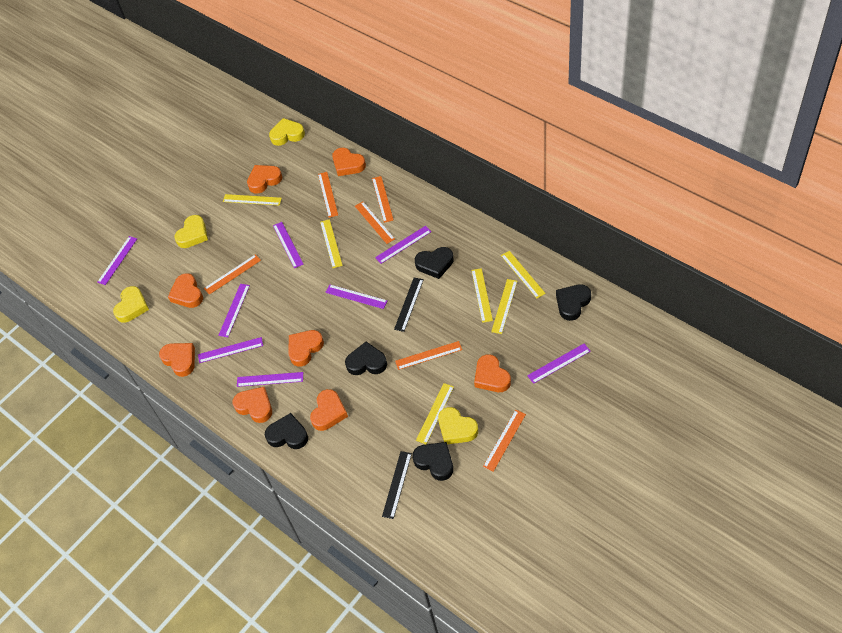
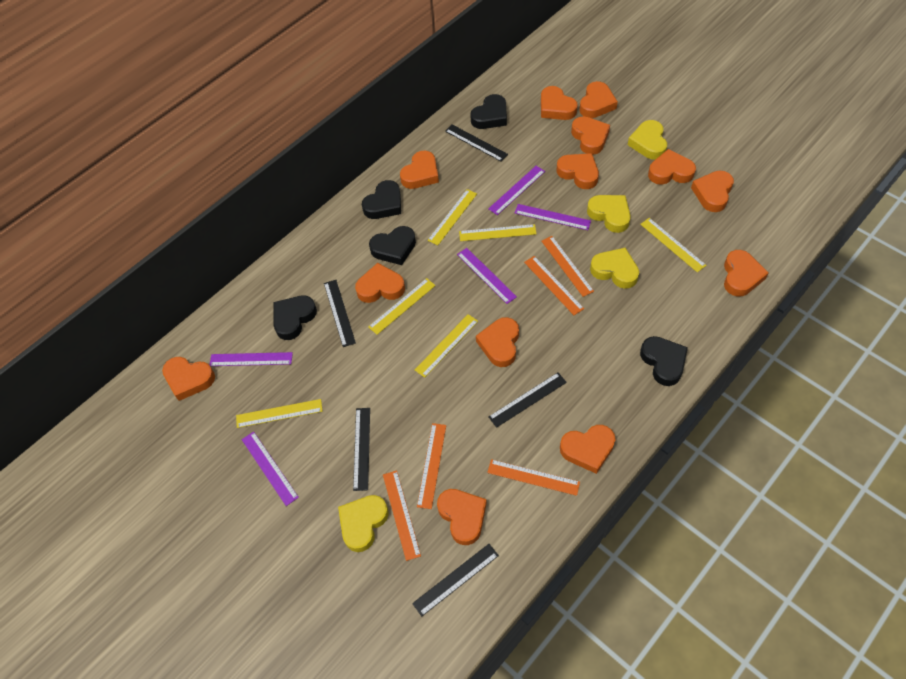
black ruler: [382,451,412,519] [394,278,424,332] = 2 -> [324,280,356,347] [353,408,370,491] [412,544,499,617] [445,124,508,161] [489,373,567,428] = 5
orange heart: [159,343,195,377] [168,273,203,308] [232,387,272,423] [247,165,282,194] [289,330,324,366] [310,389,348,431] [332,148,366,176] [474,354,511,392] = 8 -> [162,357,215,401] [355,263,405,303] [400,151,439,189] [437,489,487,545] [476,317,519,367] [541,86,578,120] [556,153,599,189] [560,425,615,474] [571,116,610,155] [579,81,618,118] [648,149,696,185] [691,171,734,212] [724,250,769,297] = 13
orange ruler: [204,254,261,295] [318,172,338,218] [355,202,395,244] [372,176,394,223] [395,341,462,370] [483,410,526,472] = 6 -> [383,470,421,561] [417,423,446,509] [487,459,580,496] [524,256,584,315] [542,236,594,297] = 5
purple ruler: [97,236,137,285] [198,337,263,363] [218,284,250,337] [237,372,303,387] [273,222,304,268] [325,284,388,309] [375,226,431,264] [527,343,591,384] = 8 -> [209,352,293,366] [242,432,299,506] [457,248,517,304] [488,166,545,215] [515,204,591,230] = 5

